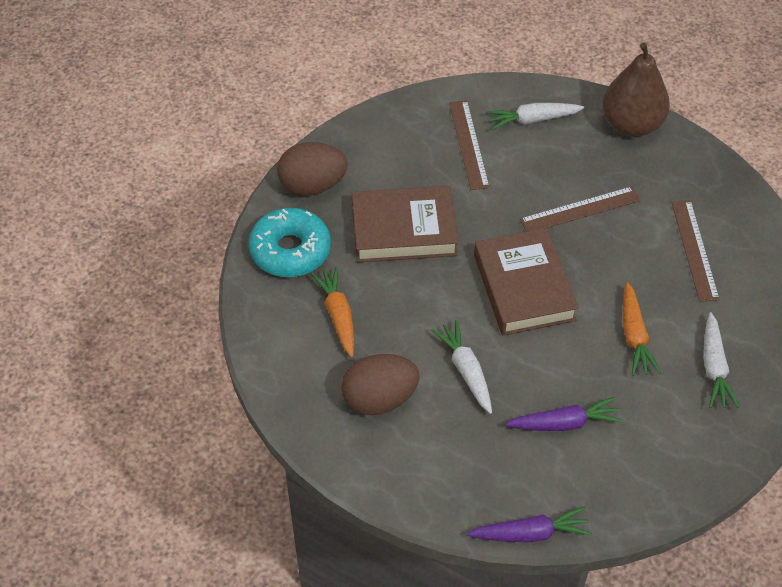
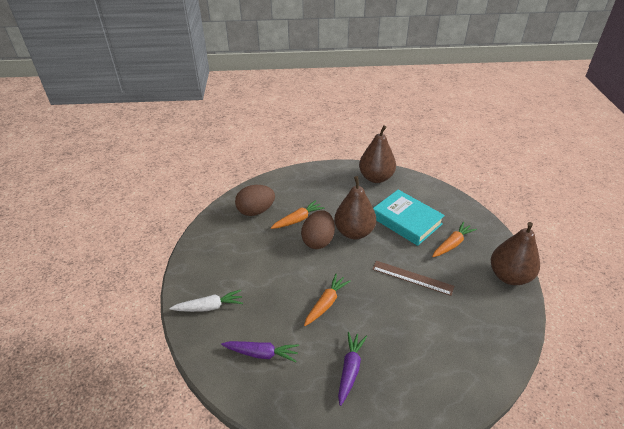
brown book: [352,186,458,262] [474,228,579,336] = 2 -> none = 0
brown pear: [602,42,670,137] = 1 -> [334,176,376,239] [359,125,396,183] [491,222,540,285] = 3
brown ruler: [449,100,490,190] [520,186,640,232] [671,200,720,302] = 3 -> [372,261,454,296] = 1
orange carrot: [311,267,354,358] [623,282,661,376] = 2 -> [271,200,325,229] [304,274,351,326] [432,221,477,257] = 3
turquoise book: none = 0 -> [373,190,445,246] = 1
turquoise donut: [249,208,331,277] = 1 -> none = 0
white carrot: [431,320,492,414] [486,103,584,130] [703,312,739,408] = 3 -> [169,290,243,312] = 1

